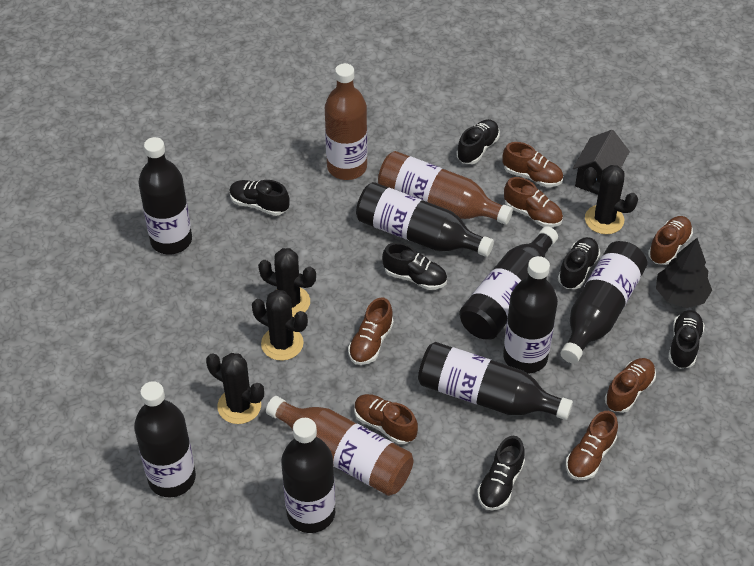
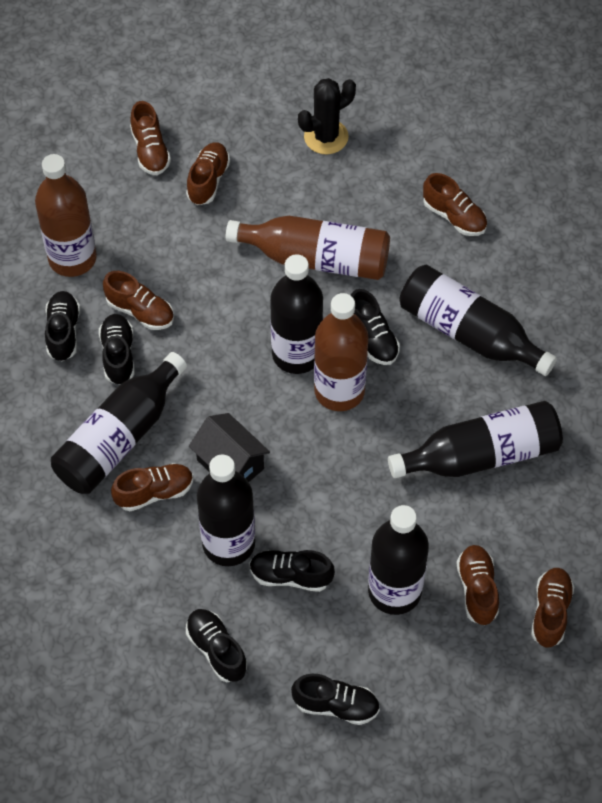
black bottle: [134,381,196,497] [138,137,192,254] [281,418,335,533] [356,182,494,257] [418,342,573,420] [459,226,558,340] [503,256,558,374] [560,241,647,363] = 8 -> [51,352,187,494] [197,455,255,566] [270,254,323,374] [368,505,429,615] [388,401,563,478] [399,265,557,376] = 6
black cactus: [206,353,264,424] [252,290,308,361] [258,248,316,317] [584,165,638,234] = 4 -> [298,78,356,154] = 1
black tree: [656,238,712,308] = 1 -> none = 0

